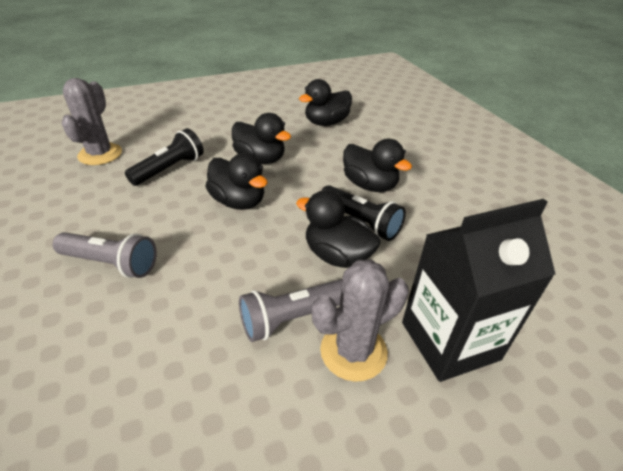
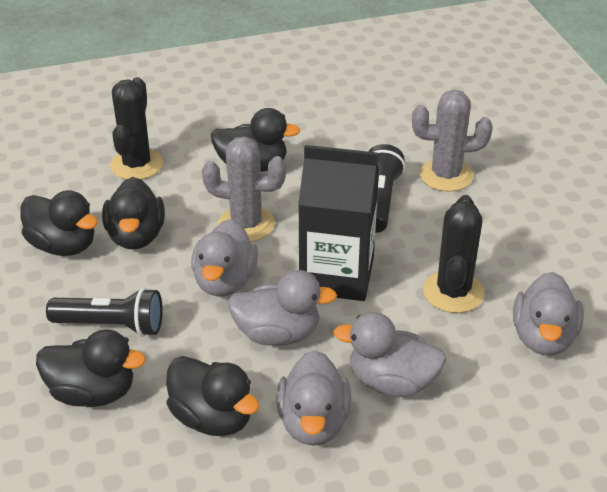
black cactus: none = 0 -> [110,77,163,180] [423,195,484,313] = 2
grey duck: none = 0 -> [191,219,258,297] [228,270,337,346] [276,350,352,446] [333,312,446,397] [513,272,584,355] = 5
grey flashlight: [53,232,157,278] [239,279,342,342] = 2 -> none = 0

